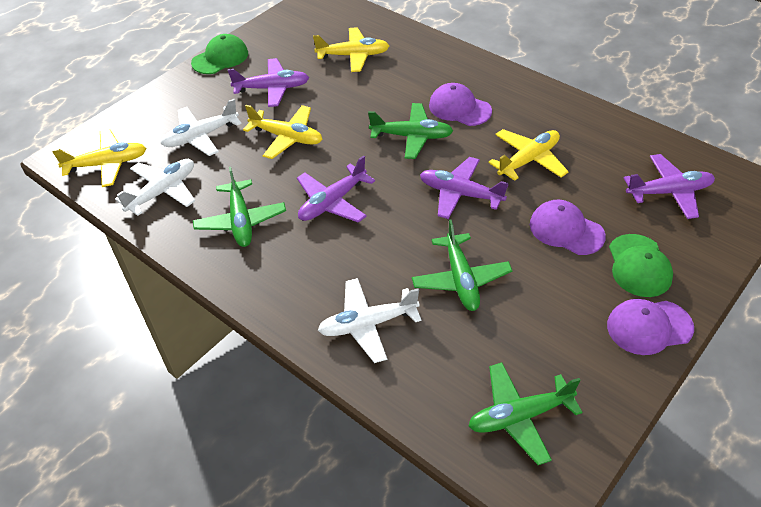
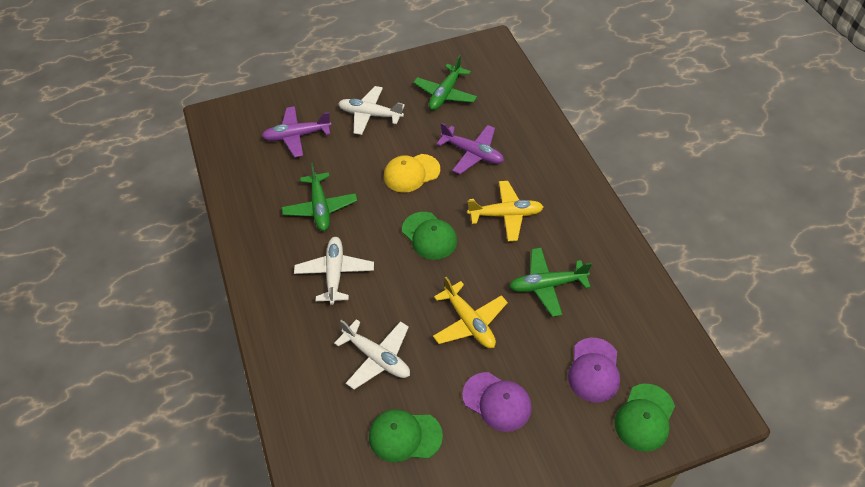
green cap: [191,34,248,74] [609,234,673,297] = 2 -> [369,409,443,462] [402,212,457,260] [615,384,675,452] = 3
green plane: [193,167,286,247] [368,103,453,159] [412,220,512,311] [468,363,583,465] = 4 -> [282,163,357,231] [413,55,477,110] [509,248,592,317] = 3
purple cap: [429,83,492,126] [530,200,606,255] [607,299,694,355] = 3 -> [462,372,532,432] [568,338,620,403] = 2
purple plane: [228,58,309,107] [297,156,375,223] [420,157,508,219] [624,154,715,219] = 4 -> [262,106,332,158] [436,123,504,174] = 2
yellow cap: none = 0 -> [384,154,440,193] = 1
yellow plane: [52,129,146,187] [243,105,323,159] [313,27,389,72] [488,129,569,181] = 4 -> [433,277,508,348] [467,181,543,241] = 2

